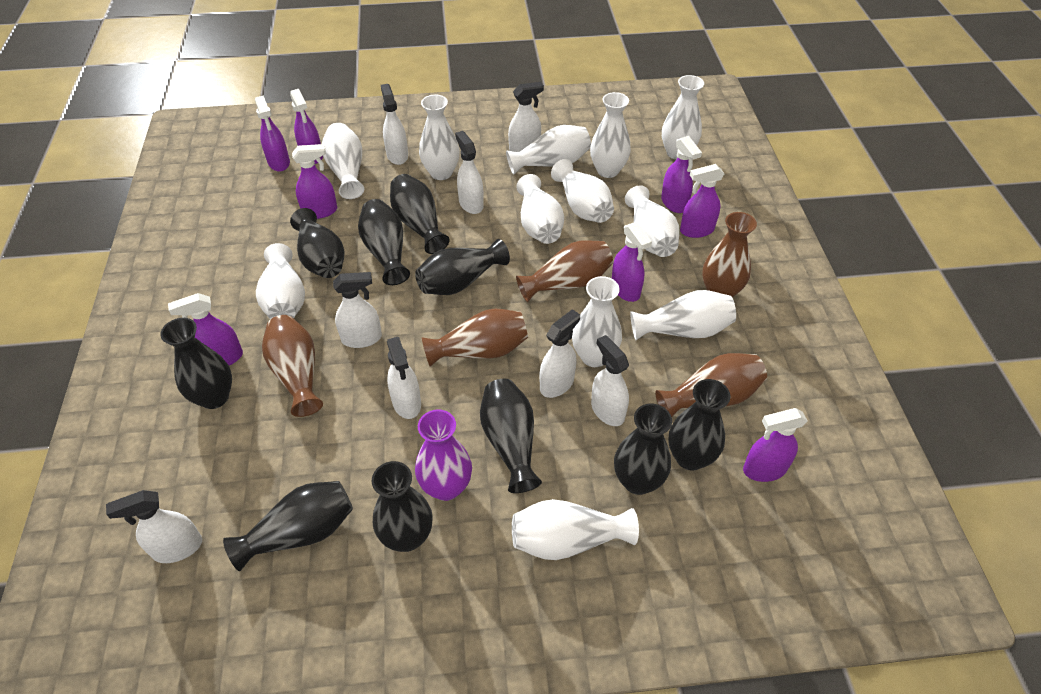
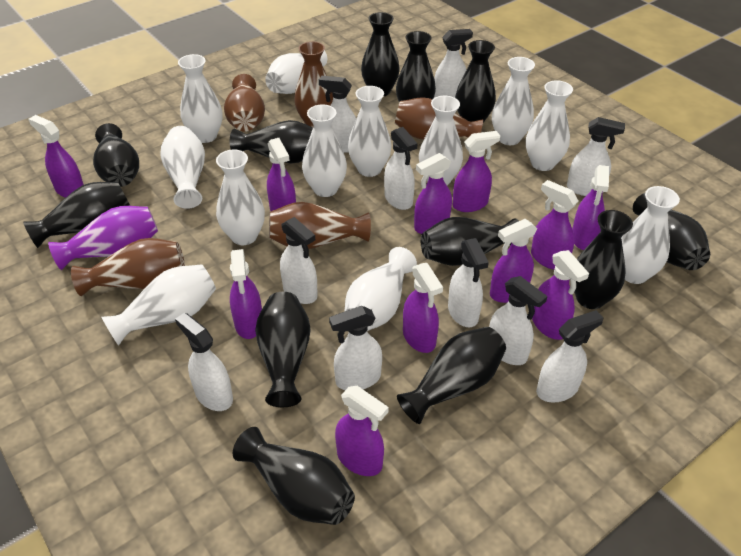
black vase: [160,318,232,409] [223,481,353,571] [290,208,344,278] [358,199,410,285] [372,461,433,552] [390,174,450,254] [415,239,510,295] [480,379,542,493] [614,403,672,495] [668,379,730,471] = 10 -> [23,182,130,248] [93,123,139,187] [230,120,313,164] [233,427,355,525] [255,292,311,407] [361,12,400,97] [396,31,436,102] [397,327,506,424] [421,217,519,266] [455,40,496,123] [574,210,633,309] [633,193,710,270] = 12
purple spray bottle: [168,293,243,365] [255,95,290,172] [290,89,323,164] [292,144,337,219] [612,222,652,302] [661,136,702,213] [680,164,724,238] [743,408,808,482] = 8 -> [28,115,84,198] [230,249,262,339] [267,138,296,211] [335,386,389,476] [403,263,443,353] [414,153,452,234] [453,131,500,212] [490,219,537,303] [531,180,578,270] [532,250,589,340] [572,165,609,250] = 11
white spray bottle: [106,490,202,563] [333,272,382,348] [381,84,408,165] [387,337,421,419] [455,131,484,214] [508,82,544,152] [539,309,580,398] [591,335,629,426] = 8 -> [175,313,233,411] [280,217,318,304] [319,76,356,153] [329,306,382,390] [384,127,418,210] [434,29,473,98] [448,238,489,327] [489,276,548,365] [536,310,603,403] [567,117,625,196] = 10

